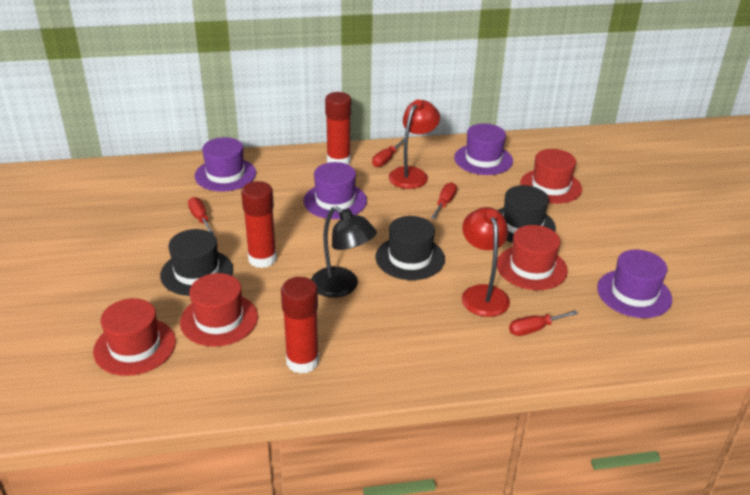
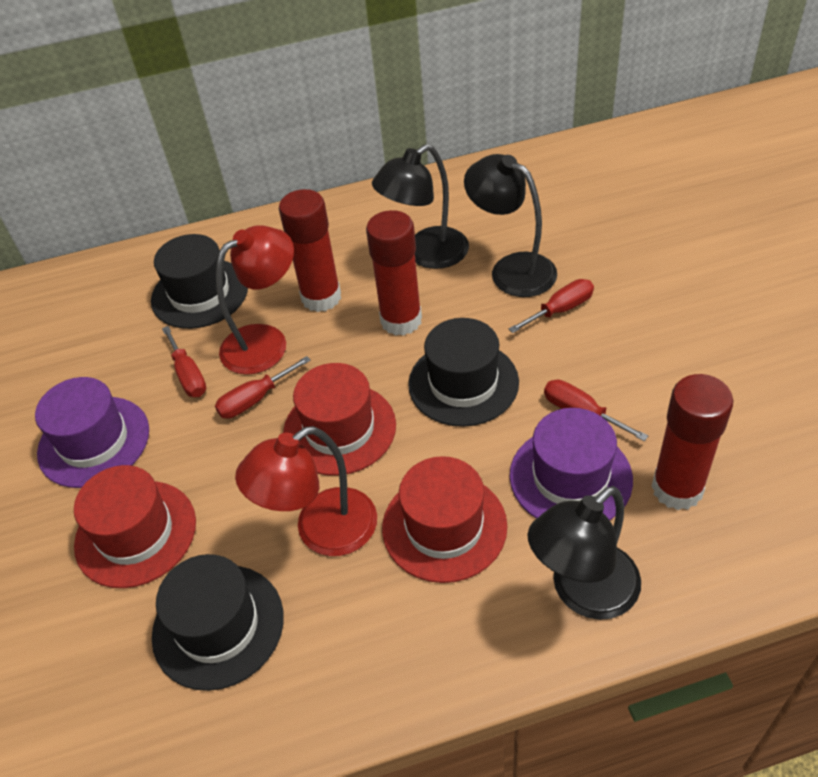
black lamp: [311,206,377,298] = 1 -> [372,144,469,269] [464,154,557,297] [527,486,641,620] = 3
purple hat: [195,137,256,191] [303,162,367,219] [454,124,513,175] [597,249,672,318] = 4 -> [35,377,149,488] [510,408,633,520] = 2
red hat: [93,298,176,376] [180,273,258,347] [497,225,568,290] [520,149,582,204] = 4 -> [74,465,196,588] [283,363,396,476] [382,456,508,583] = 3

